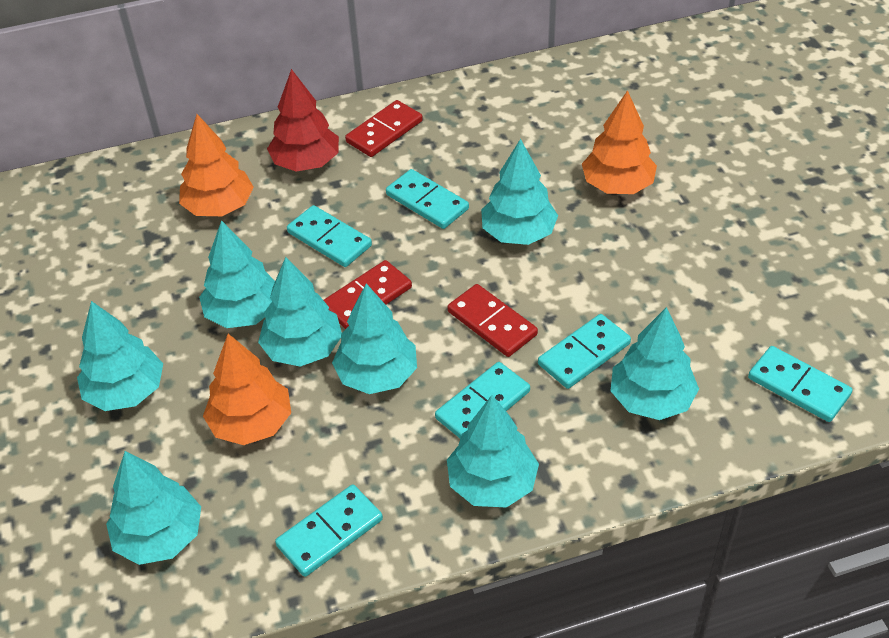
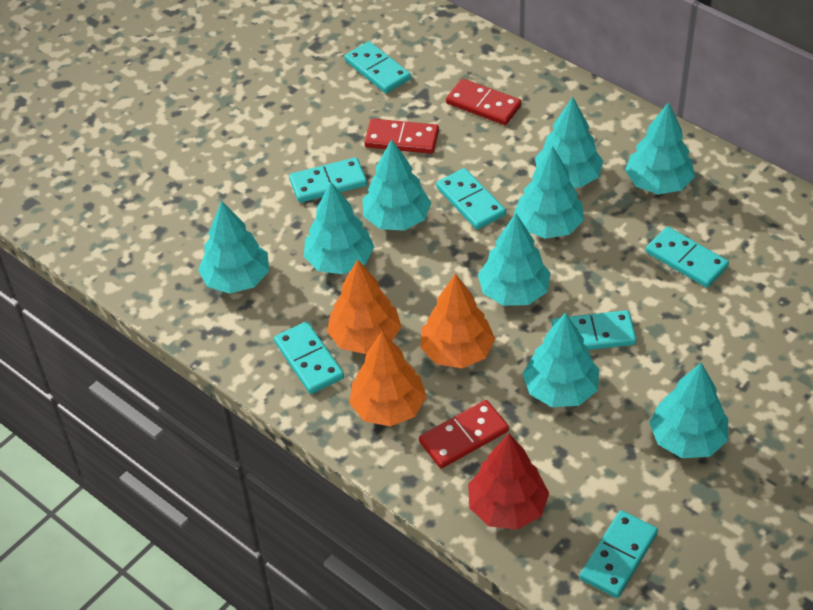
turquoise domino: [275,485,383,577] [287,205,372,267] [386,169,469,229] [435,362,530,438] [538,314,631,389] [748,346,852,422] = 6 -> [274,322,344,394] [289,157,367,203] [344,41,411,93] [436,168,506,230] [552,310,636,350] [579,510,658,598] [646,227,729,288] = 7
turquoise tree: [77,301,163,411] [106,451,201,565] [199,220,275,328] [258,257,342,367] [332,283,417,394] [447,395,539,508] [481,139,558,245] [611,307,699,420] = 8 -> [198,201,269,294] [304,182,374,274] [362,139,431,231] [478,213,551,306] [514,146,584,239] [522,313,599,407] [535,97,603,188] [625,102,695,195] [649,363,728,458] = 9

